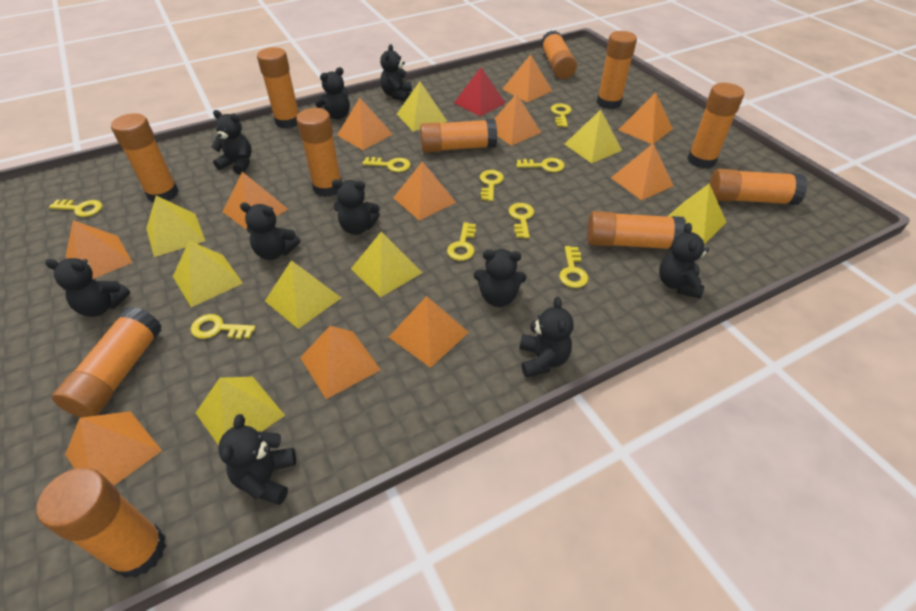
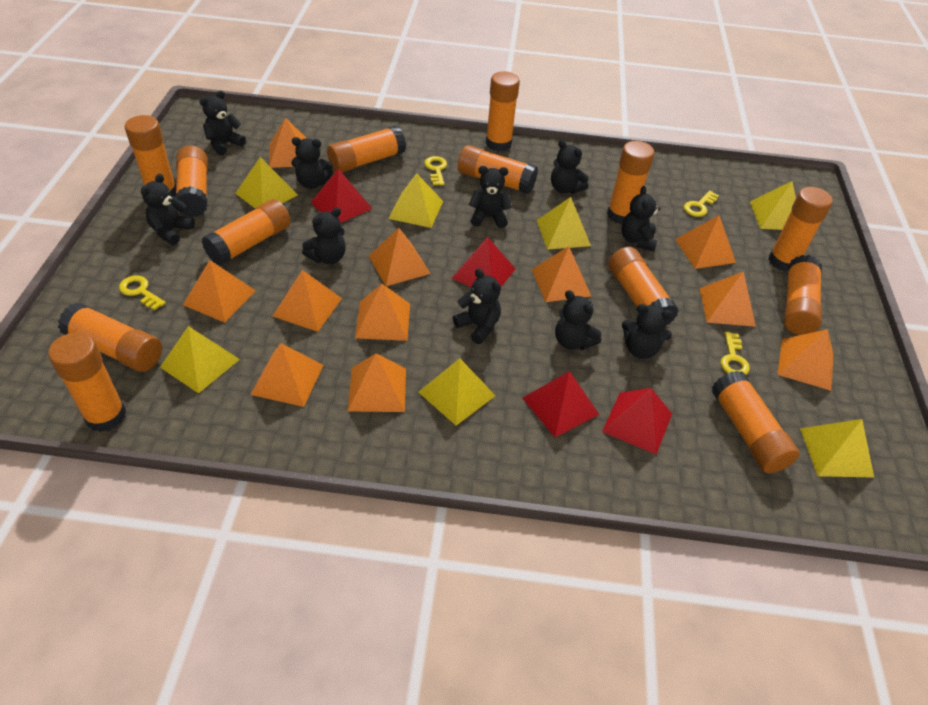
orange glue stick: [37,468,166,578] [52,307,162,418] [111,113,179,202] [257,47,299,128] [296,108,342,197] [420,119,497,153] [541,30,577,79] [587,211,686,250] [597,31,637,109] [687,83,744,169] [709,169,807,205] = 11 -> [48,332,126,432] [58,303,162,372] [125,115,176,197] [176,145,208,218] [202,199,291,266] [327,125,406,172] [458,145,538,194] [486,71,520,151] [607,141,654,224] [609,247,679,325] [712,371,800,473] [768,187,833,272] [784,255,822,335] = 13
red pyramid: [454,67,505,116] = 1 -> [310,169,372,223] [451,237,515,287] [523,371,600,437] [602,388,672,454] = 4
yellow key: [49,199,102,217] [191,314,256,339] [362,157,410,172] [447,222,476,261] [480,170,504,201] [509,203,534,239] [516,158,565,172] [551,103,572,127] [559,246,588,288] = 9 -> [119,275,166,310] [424,156,447,186] [684,191,719,217] [721,332,750,375] = 4
yellow pyramid: [146,196,205,257] [173,241,243,307] [196,377,285,446] [265,260,341,329] [351,231,423,298] [397,82,448,132] [565,110,622,163] [667,184,727,244] = 8 -> [160,326,240,394] [235,157,298,209] [388,173,443,228] [418,358,496,425] [537,197,591,250] [750,181,796,230] [800,419,874,478] = 7

